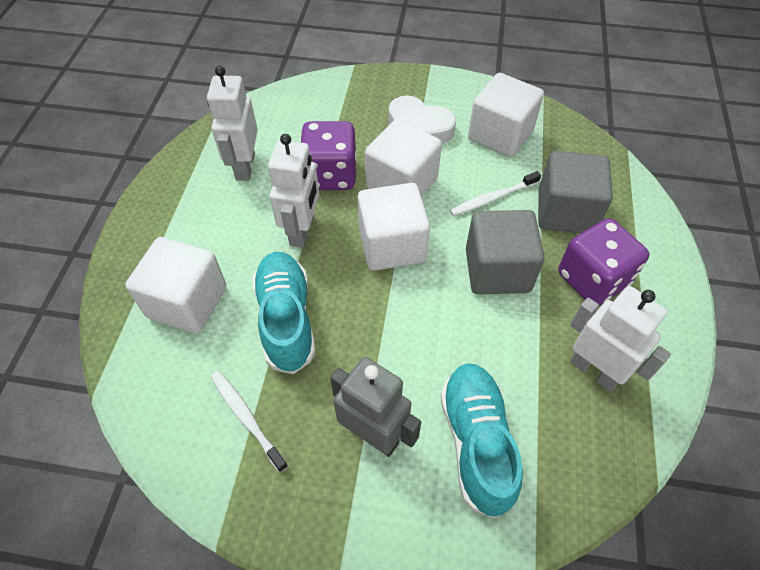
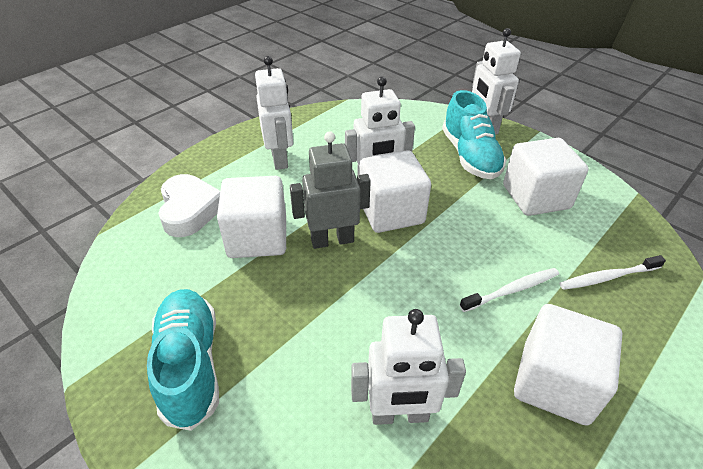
grey cube: [466,210,545,294] [538,151,613,233] = 2 -> none = 0
purple dice: [301,121,356,190] [558,218,650,305] = 2 -> none = 0
white robot: [207,66,258,181] [268,134,319,248] [570,286,671,392] = 3 -> [255,56,293,170] [345,77,415,176] [351,309,466,425] [472,28,521,135] = 4

